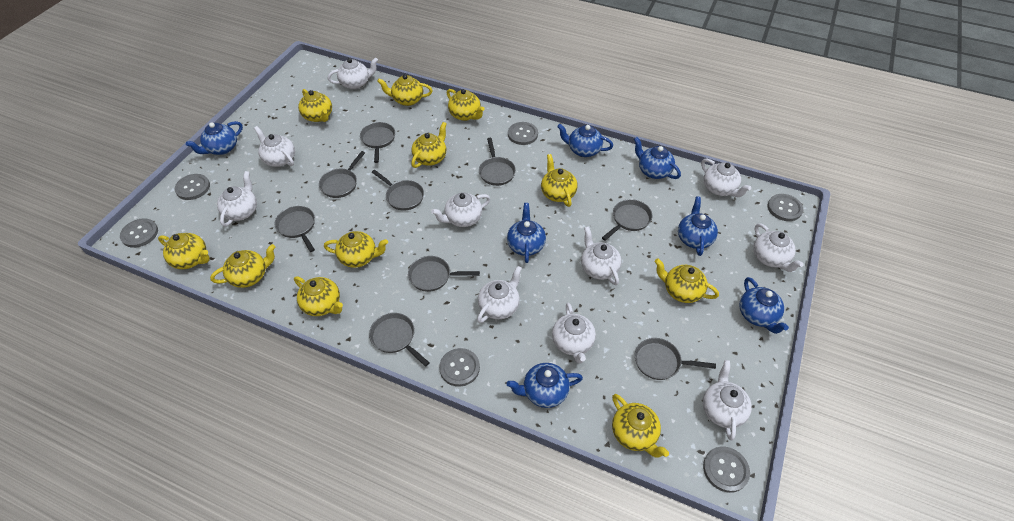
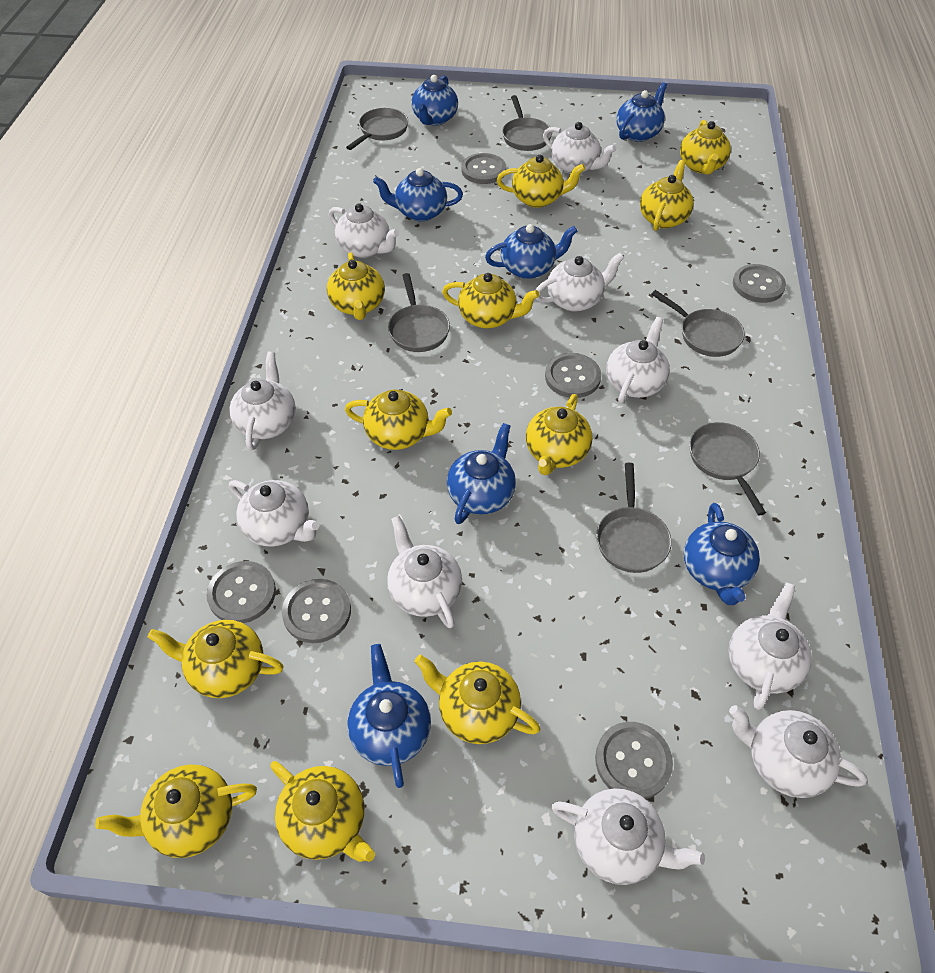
grey pan: [275,206,315,252] [319,151,365,198] [360,122,395,163] [369,313,430,367] [372,170,424,211] [408,256,480,292] [479,138,516,186] [602,199,652,241] [635,338,716,380] = 9 -> [346,108,408,150] [388,273,450,352] [502,95,552,151] [596,463,672,573] [651,290,745,357] [689,422,766,516] = 6

